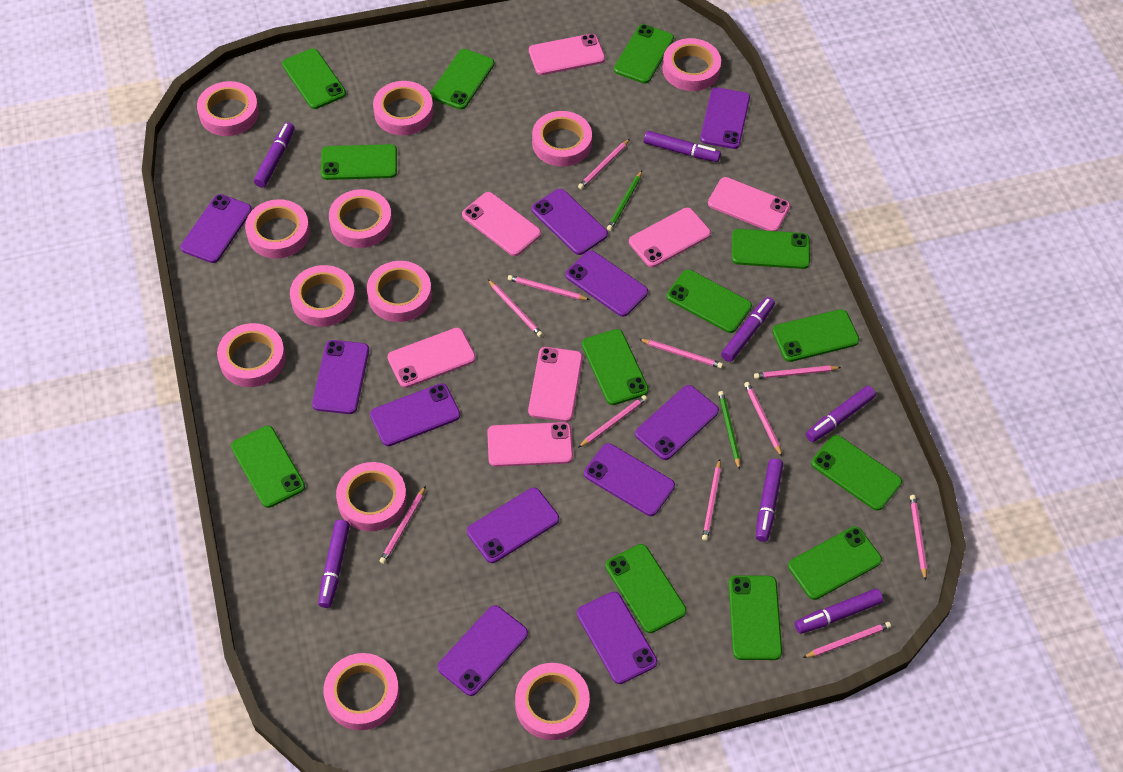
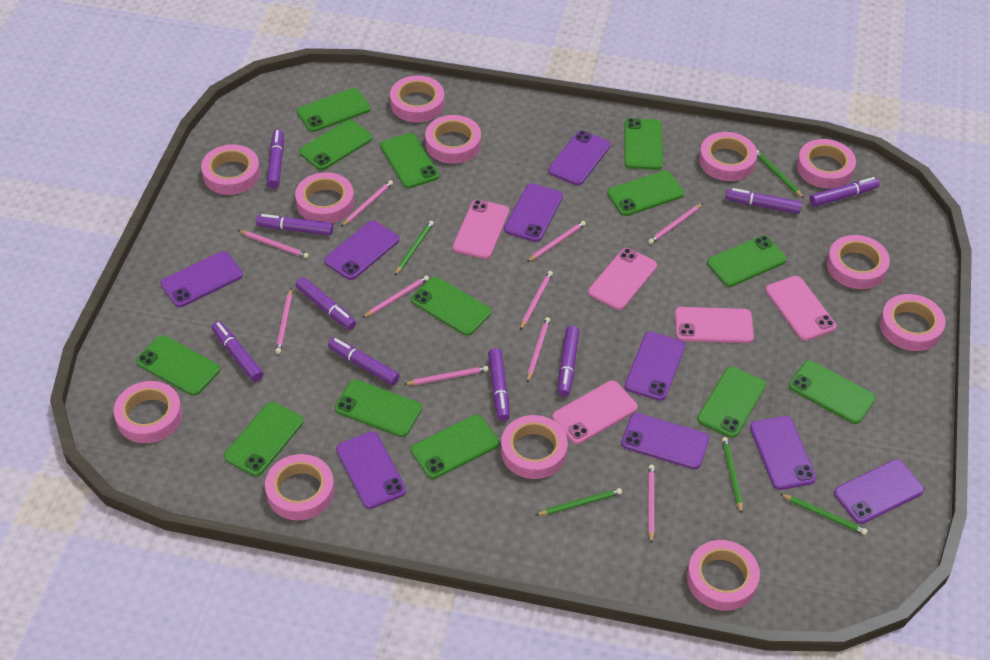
green pencil: [607,171,642,231] [718,391,740,470] = 2 -> [395,221,434,275] [536,488,622,516] [722,437,743,514] [757,150,804,198] [780,494,868,535] = 5
pink pencil: [379,486,426,564] [488,280,543,337] [508,275,590,300] [578,139,630,189] [578,395,647,448] [639,339,723,368] [702,459,721,541] [744,382,782,456] [754,365,841,379] [803,622,891,658] [910,495,927,581] = 11 -> [238,230,309,258] [275,289,292,354] [341,180,393,227] [362,275,429,318] [404,366,488,385] [520,271,553,330] [527,221,586,262] [527,317,550,383] [648,203,703,244] [648,465,655,544] = 10
pink phone: [387,328,476,388] [462,192,541,256] [487,422,573,467] [528,347,583,422] [529,34,605,75] [629,208,711,267] [708,177,790,231] = 7 -> [453,200,509,259] [552,381,638,444] [588,248,657,310] [675,307,754,343] [766,276,836,341] = 5
purple marker: [254,122,294,187] [318,520,350,608] [644,131,721,162] [721,297,775,362] [756,458,783,542] [795,589,883,634] [806,386,876,442] = 7 -> [211,321,263,382] [256,214,333,235] [267,130,284,188] [295,277,356,330] [328,337,400,385] [488,348,510,421] [558,326,579,397] [725,188,802,214] [810,177,880,207] = 9
purple phone: [181,194,252,263] [312,340,369,414] [370,383,460,446] [438,605,528,696] [467,488,559,563] [532,189,608,255] [565,250,648,317] [577,592,657,684] [584,443,675,516] [635,385,719,460] [700,87,750,149] = 11 -> [160,251,243,307] [324,221,399,280] [336,432,406,509] [504,183,563,242] [548,131,611,185] [621,413,709,469] [625,332,685,401] [750,416,817,490] [834,459,924,524] = 9

